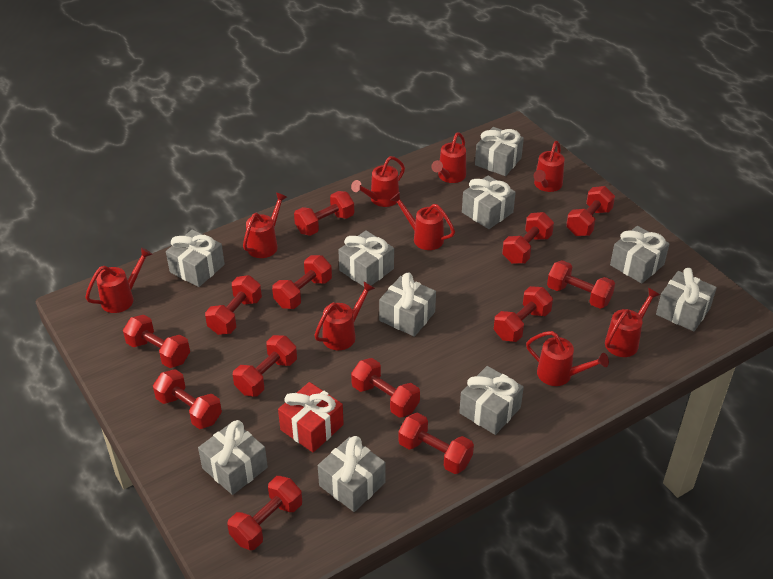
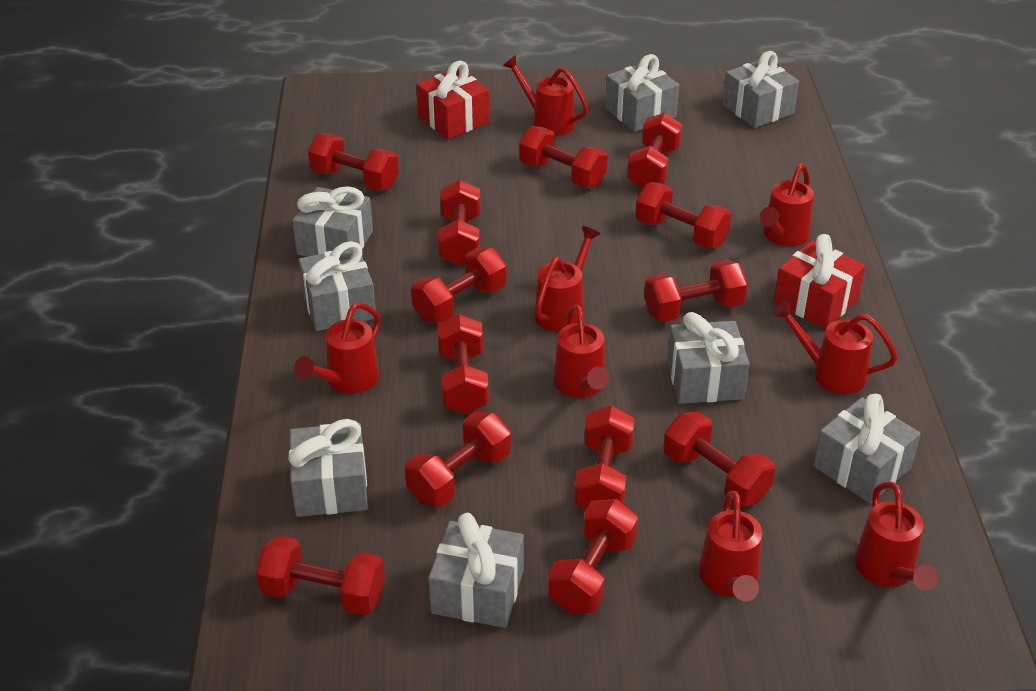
grey gift: [166,230,225,287] [198,420,268,495] [318,436,385,512] [338,230,394,286] [379,273,436,337] [459,366,524,435] [462,175,516,229] [475,127,524,176] [610,226,669,284] [656,268,717,332] = 10 -> [288,419,368,517] [292,186,373,257] [298,241,376,331] [428,513,524,628] [605,54,679,132] [667,312,749,404] [722,51,799,128] [813,394,921,504] = 8
red gift: [278,382,344,452] = 1 -> [416,60,490,139] [774,234,865,329] = 2
red watering can: [85,247,153,313] [243,192,287,258] [314,282,375,350] [351,156,405,207] [390,192,455,250] [431,132,466,183] [526,331,609,386] [534,141,565,192] [605,288,660,357] = 9 -> [294,302,381,394] [503,55,588,136] [534,226,601,332] [553,305,609,398] [699,491,762,601] [759,164,814,246] [772,301,898,394] [855,482,939,591] = 8

